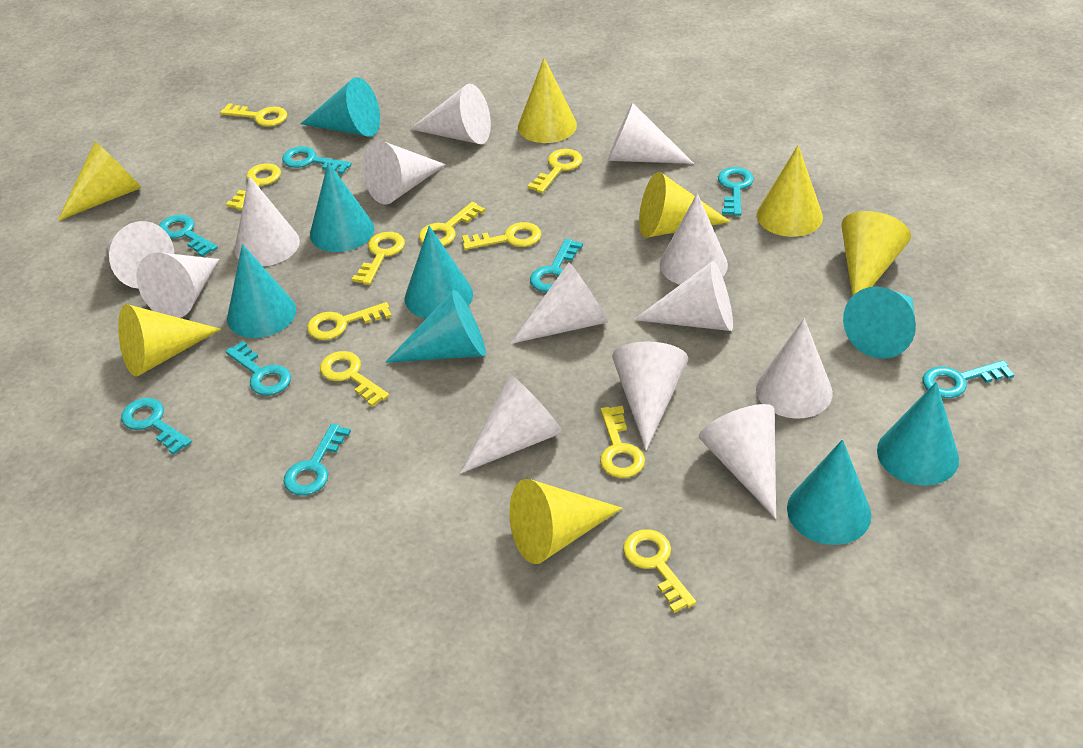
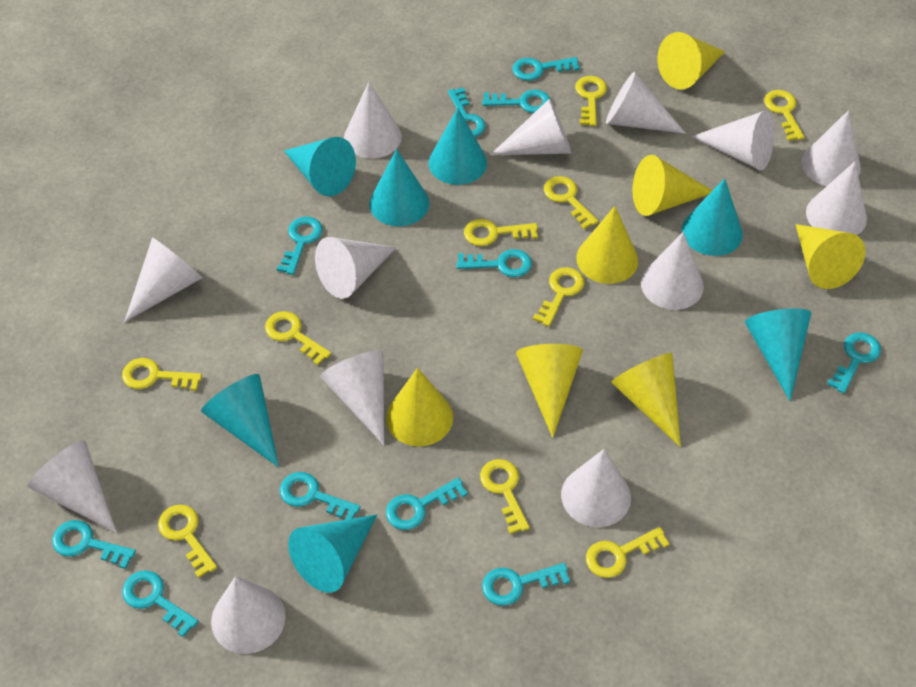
turquoise cone: [227,244,296,338] [301,77,380,137] [310,162,374,252] [385,290,486,363] [405,226,473,319] [787,439,872,545] [843,286,916,359] [877,382,959,486] = 8 -> [201,374,279,467] [284,137,356,196] [288,514,377,593] [369,149,429,226] [429,108,487,185] [682,178,743,256] [745,308,811,401] = 7
turquoise key: [121,398,192,455] [159,215,218,257] [225,341,291,395] [282,146,352,174] [284,424,351,496] [530,239,583,292] [718,167,754,216] [923,360,1014,398] = 8 -> [52,520,136,569] [122,570,198,637] [277,217,323,275] [280,472,360,520] [386,478,468,530] [448,87,485,137] [456,249,532,277] [482,90,550,113] [482,563,570,606] [512,57,580,81] [827,333,881,393] = 11

